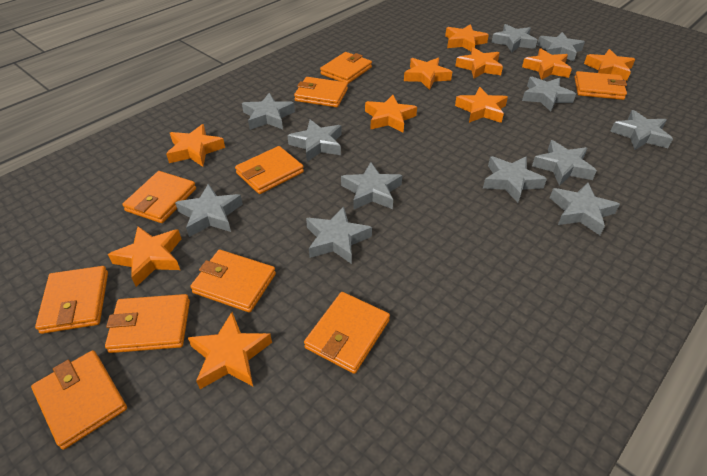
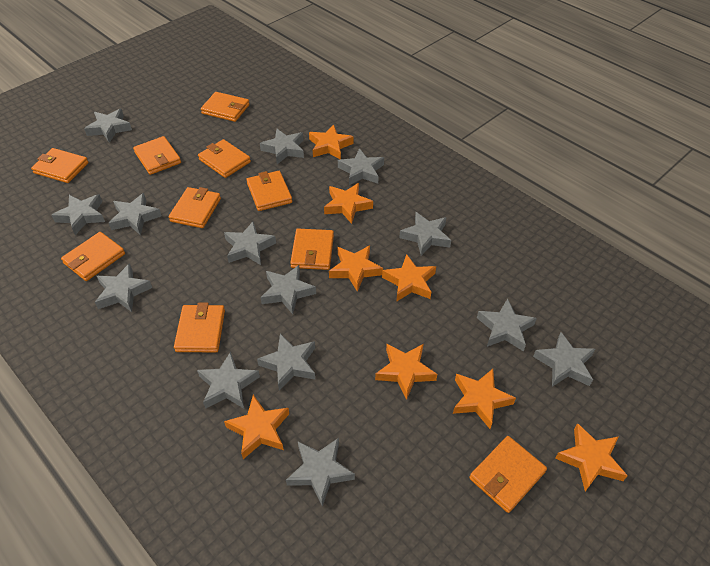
grey star: [175,184,243,237] [242,93,295,130] [287,119,342,162] [306,206,372,264] [341,162,402,210] [483,156,547,203] [491,24,537,53] [522,77,576,112] [532,140,597,186] [537,32,585,61] [550,182,620,235] [610,110,673,150] = 12 -> [51,194,105,235] [84,109,132,143] [95,263,152,312] [109,193,162,235] [197,352,260,409] [224,222,276,265] [257,334,315,391] [260,129,304,164] [260,265,316,314] [286,438,355,507] [338,148,384,185] [399,212,451,256] [477,298,537,352] [533,332,595,387] = 14
orange star: [108,227,181,287] [166,124,225,167] [188,312,272,389] [365,95,417,133] [404,58,452,90] [445,24,489,51] [455,47,503,78] [455,87,508,123] [522,49,572,80] [584,49,635,81] = 10 -> [224,395,289,459] [309,124,353,159] [324,183,373,224] [329,245,383,292] [375,344,437,400] [382,254,436,302] [453,369,516,429] [555,423,628,492] = 8

